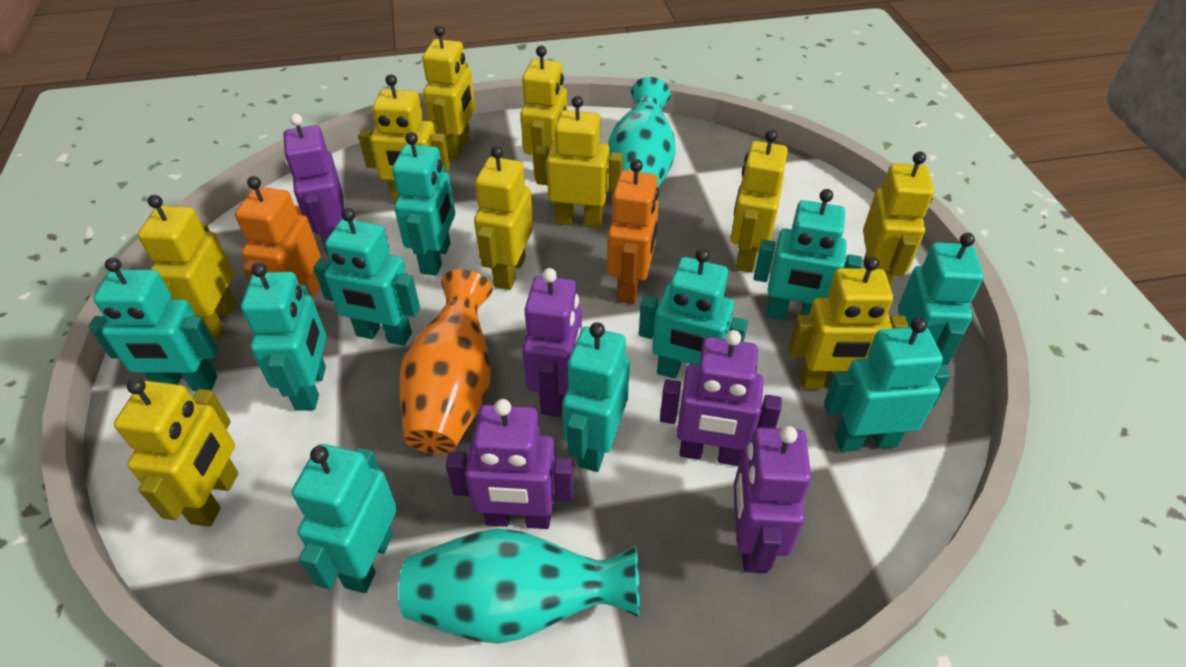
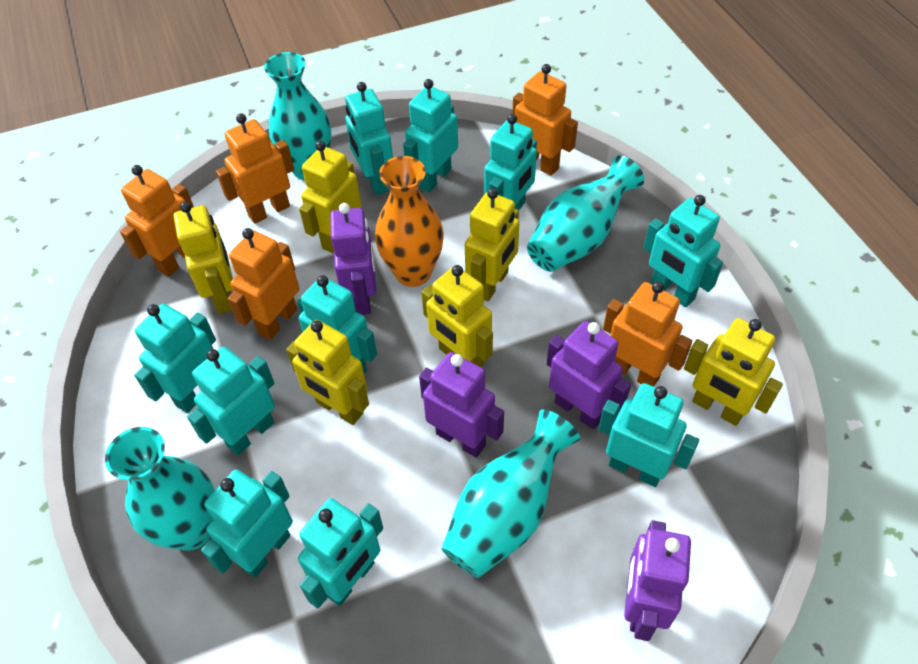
orange robot: [235,176,321,298] [607,159,659,304] = 2 -> [120,165,194,277] [216,113,294,224] [228,228,299,340] [512,64,578,176] [603,281,692,386] = 5
purple robot: [284,114,345,256] [446,399,574,529] [522,268,582,417] [660,330,782,466] [734,426,812,573] = 5 -> [330,203,376,315] [419,352,504,458] [547,321,631,429] [624,520,691,641] = 4
turquoise vase: [398,529,640,644] [608,77,676,187] = 2 -> [105,427,215,551] [264,52,332,180] [442,409,580,578] [527,155,644,272] = 4
yellow robot: [114,378,238,527] [138,195,236,341] [358,74,450,202] [422,25,475,160] [474,146,533,290] [520,46,567,180] [535,96,623,228] [730,129,788,273] [789,256,908,390] [863,151,934,286] = 10 -> [174,202,233,314] [286,320,369,425] [299,141,361,254] [421,265,493,367] [465,188,520,301] [684,318,783,426] = 6

